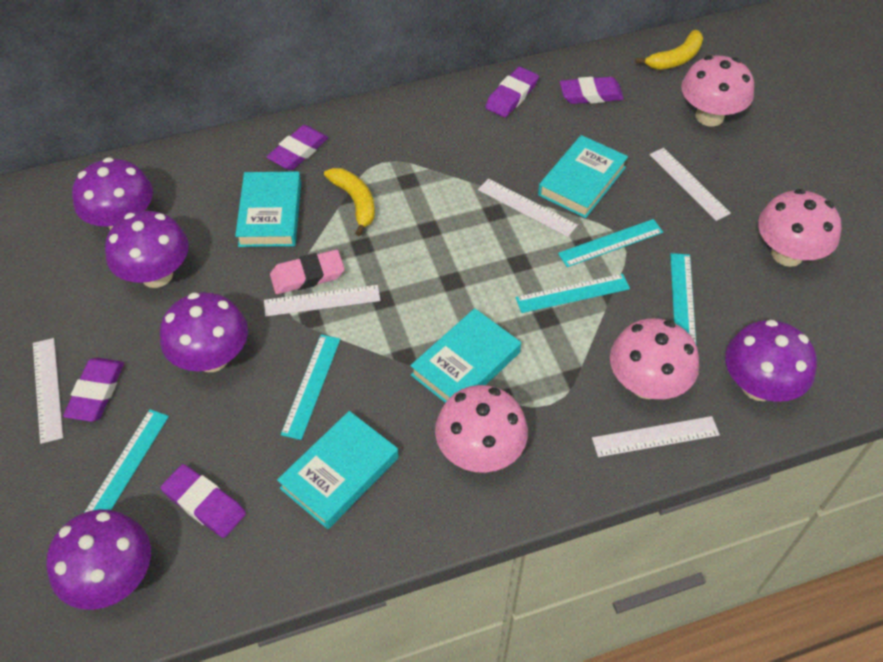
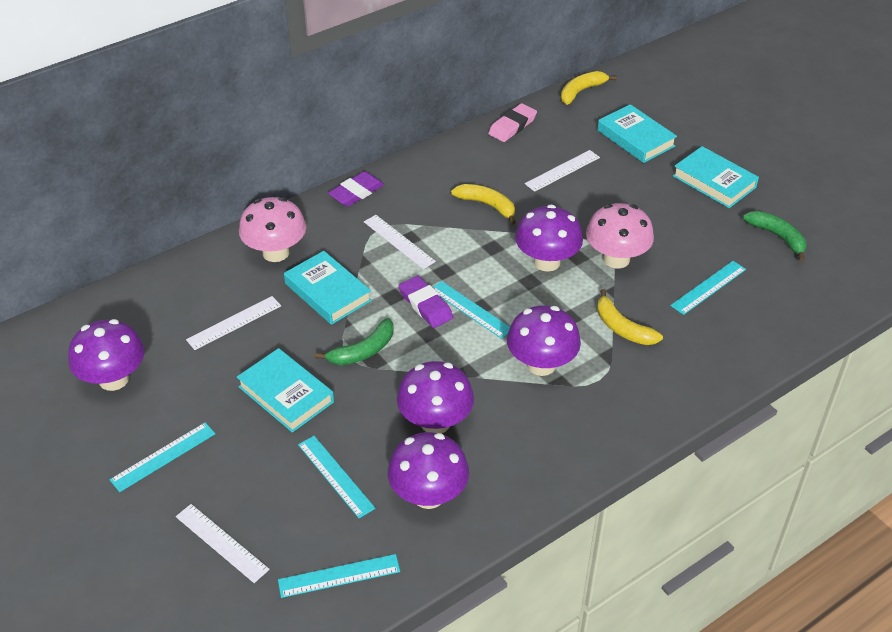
green banana: none = 0 -> [315,318,394,365] [743,211,806,261] = 2
pink mushroom: [435,385,528,473] [610,318,699,399] [681,55,754,127] [758,189,841,267] = 4 -> [239,197,306,262] [586,203,654,268] = 2
purple eraser: [63,358,124,422] [160,464,246,538] [266,125,328,170] [485,67,539,117] [560,77,624,104] = 5 -> [328,171,385,207] [399,276,453,328] = 2
white ruler: [33,338,63,444] [264,285,380,316] [478,179,578,237] [592,416,720,457] [650,148,731,221] = 5 -> [176,504,270,583] [186,296,281,350] [364,215,436,269] [525,150,600,192] = 4
yellow banana: [324,168,375,236] [635,30,703,70] = 2 -> [451,184,516,225] [561,71,617,105] [597,289,663,345] = 3

